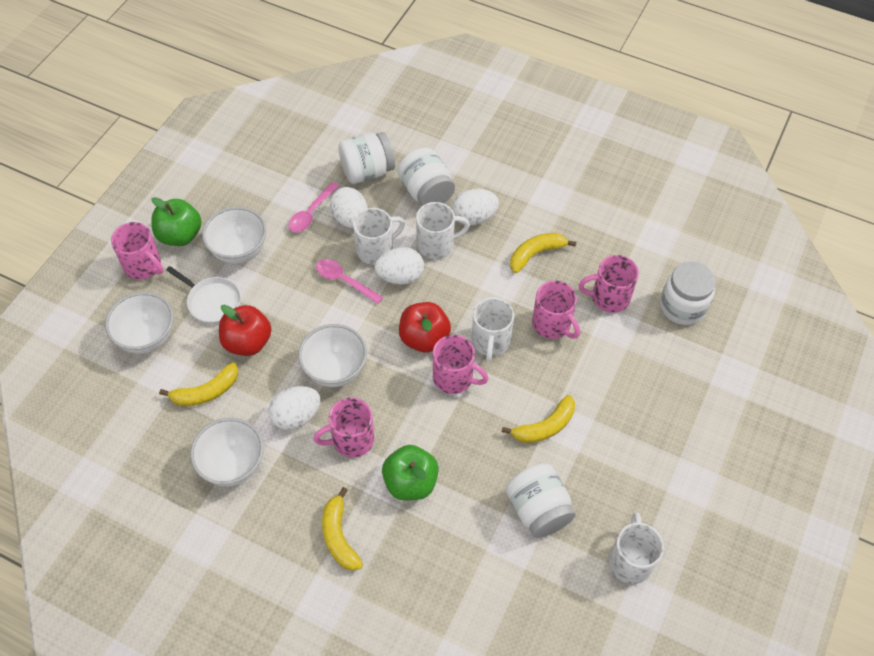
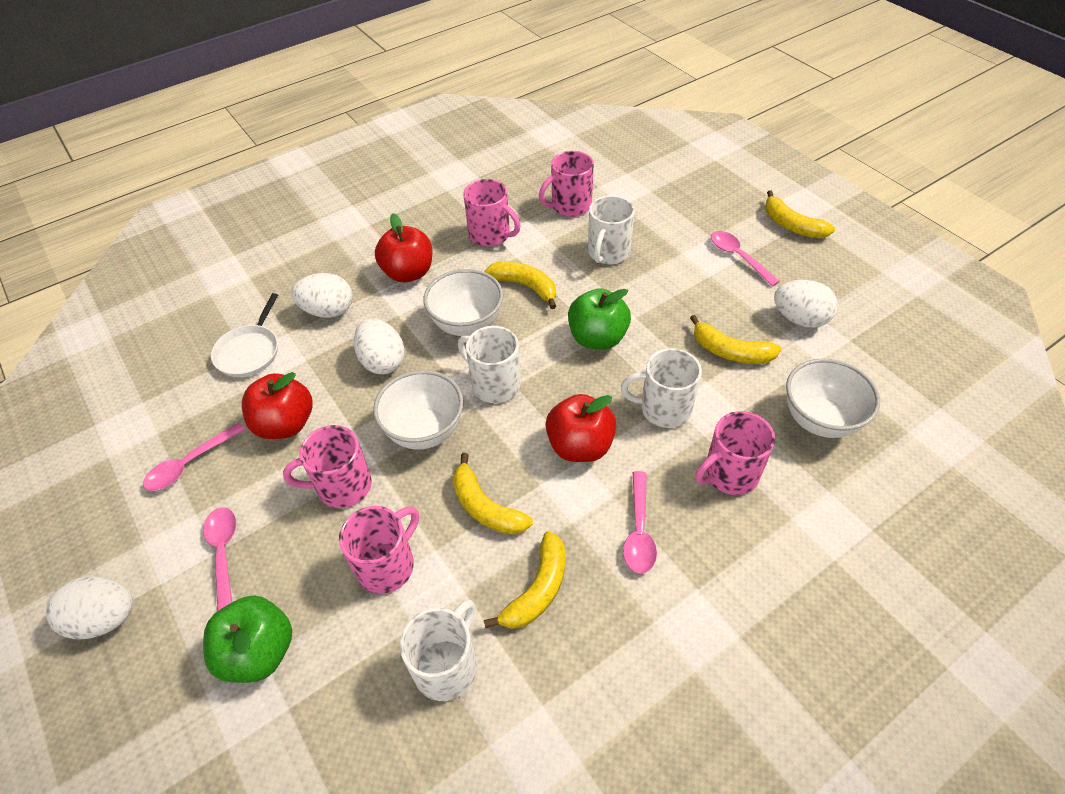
pink spoon: [288,182,339,232] [316,259,383,304] = 2 -> [143,422,246,491] [203,507,236,611] [623,471,657,574] [711,231,780,286] = 4
red apple: [219,305,272,356] [399,302,451,352] = 2 -> [242,372,312,439] [375,213,432,282] [545,394,616,462] = 3
white bowl: [105,292,174,354] [190,418,264,486] [202,207,266,264] [298,324,367,387] = 4 -> [373,370,463,450] [423,269,503,336] [786,358,880,438] = 3
white jar: [338,132,395,184] [397,148,455,206] [506,463,576,538] [660,261,716,325] = 4 -> none = 0
yellow banana: [159,362,238,406] [322,487,363,571] [502,395,575,443] [510,233,576,273] = 4 -> [453,453,533,535] [484,531,565,629] [485,261,556,309] [690,315,781,364] [765,190,835,238] = 5

